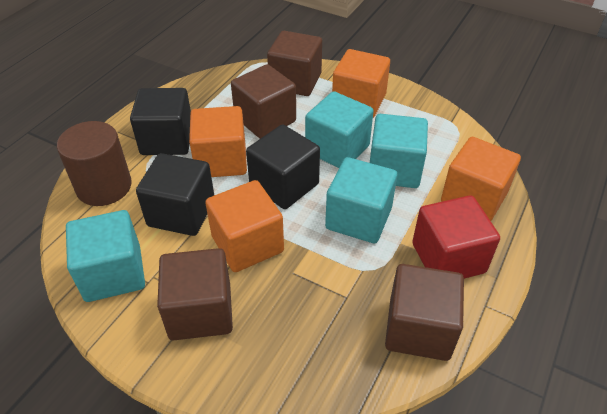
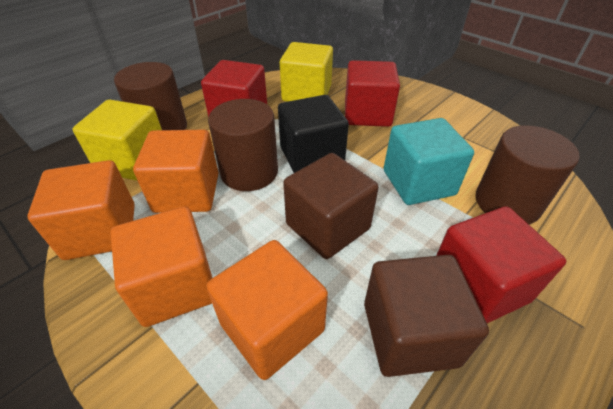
black cube: [130,88,191,155] [136,153,214,236] [246,125,320,209] = 3 -> [278,95,349,173] = 1
brown cube: [157,248,233,340] [231,64,296,139] [267,31,322,96] [385,264,464,361] = 4 -> [283,153,379,259] [364,255,489,377] = 2
brown cylinder: [57,121,132,206] = 1 -> [114,62,187,130] [208,99,278,191] [476,125,580,224] = 3
red cube: [412,195,500,279] = 1 -> [201,60,267,117] [345,60,400,127] [436,206,566,323] = 3
turquoise cube: [66,210,145,302] [305,91,374,168] [325,157,397,243] [370,114,428,188] = 4 -> [384,118,474,205] = 1
yellow cube: none = 0 -> [73,99,162,181] [280,42,333,102] = 2

